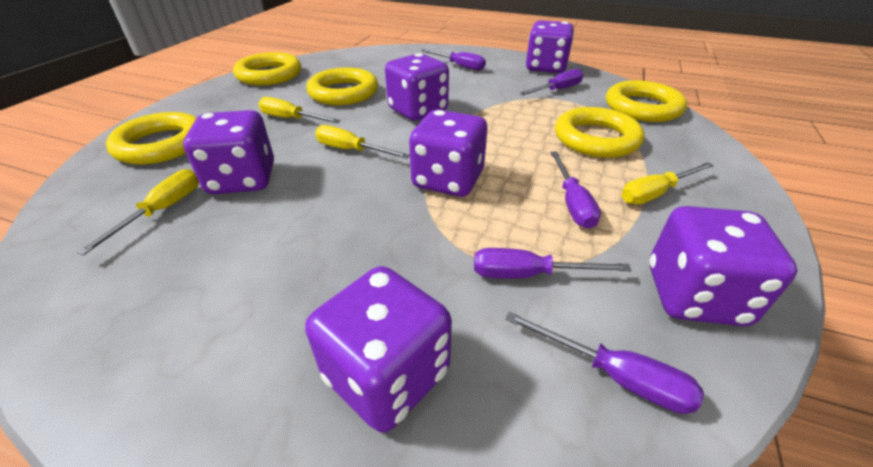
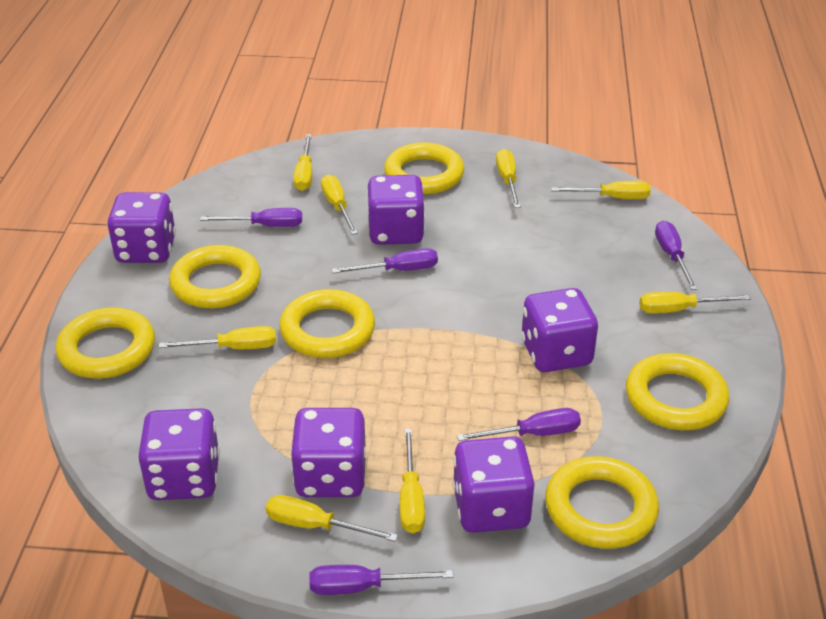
yellow ring: [106,112,197,165] [233,52,301,86] [306,67,378,105] [555,107,645,158] [606,80,687,122] = 5 -> [56,307,155,379] [169,245,261,309] [280,289,375,358] [384,142,464,194] [545,456,659,549] [626,353,729,430] = 6
yellow screwdriver: [77,169,199,255] [258,97,340,123] [315,125,410,159] [621,162,714,205] = 4 -> [159,326,276,349] [266,495,398,542] [293,134,312,191] [321,174,358,235] [400,429,425,533] [496,149,521,208] [551,181,651,199] [639,292,751,313] = 8

